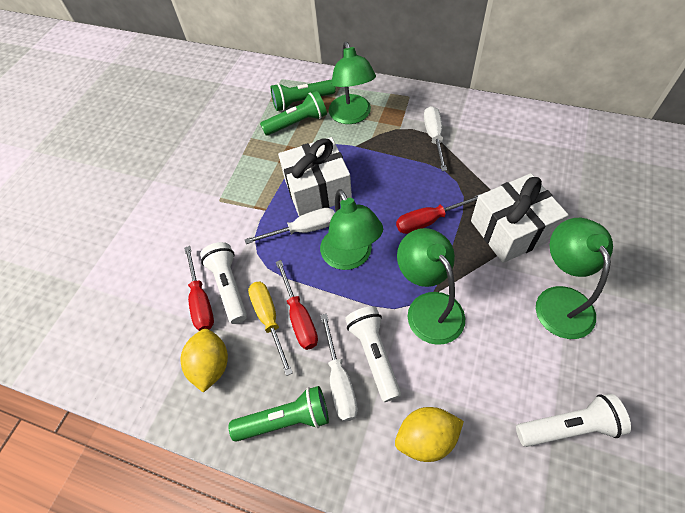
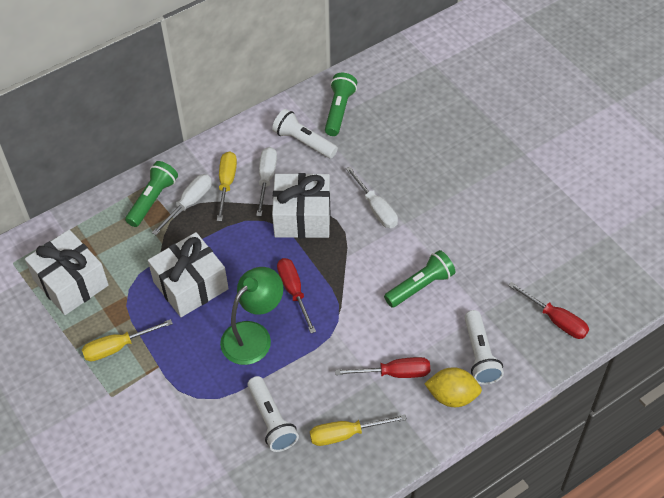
green lamp: [320,189,383,270] [329,42,376,124] [397,228,465,345] [536,218,613,339] = 4 -> [220,267,283,365] = 1
white gift: [278,137,352,217] [471,173,569,263] = 2 -> [25,230,109,315] [148,232,229,317] [272,173,331,238] = 3
yellow lemon: [180,329,228,393] [395,407,464,462] = 2 -> [424,367,482,407] = 1
yellow screwdriver: [248,282,293,376] = 1 -> [82,319,173,362] [217,151,237,221] [310,414,407,446] = 3

